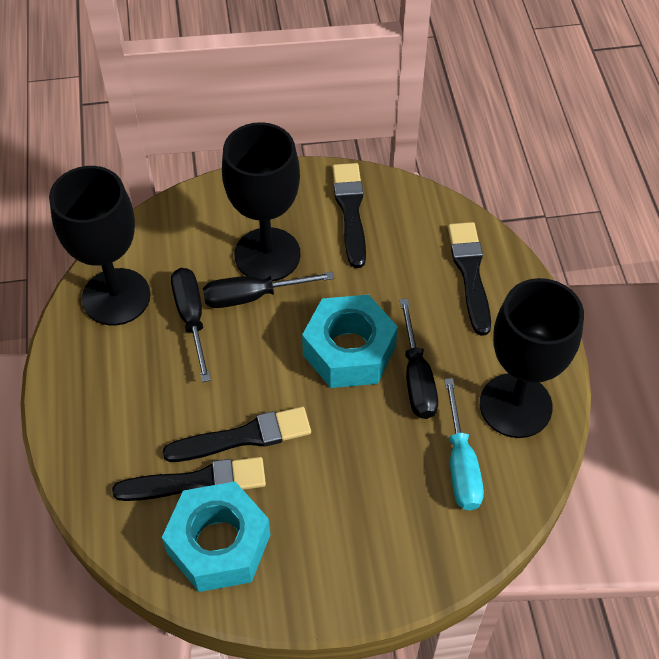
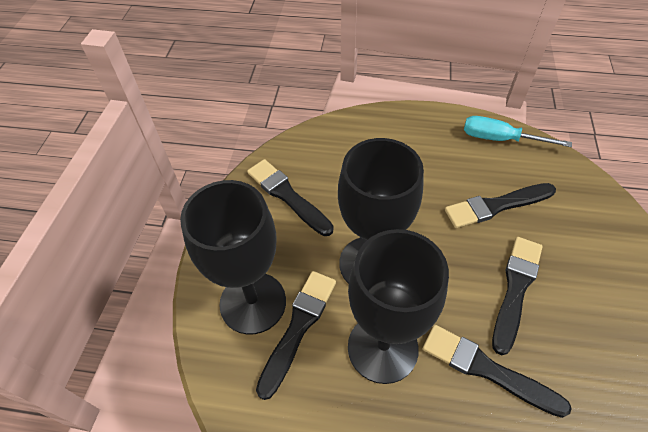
black brush: [112,457,266,501] [163,407,311,462] [332,163,366,268] [448,222,491,336] = 4 -> [247,159,334,236] [256,271,336,400] [423,325,572,418] [445,183,556,228] [492,237,543,355] = 5
black screwdriver: [171,268,211,382] [203,272,334,308] [400,299,438,419] = 3 -> none = 0
turquoise nut: [162,482,270,592] [302,295,398,388] = 2 -> none = 0

